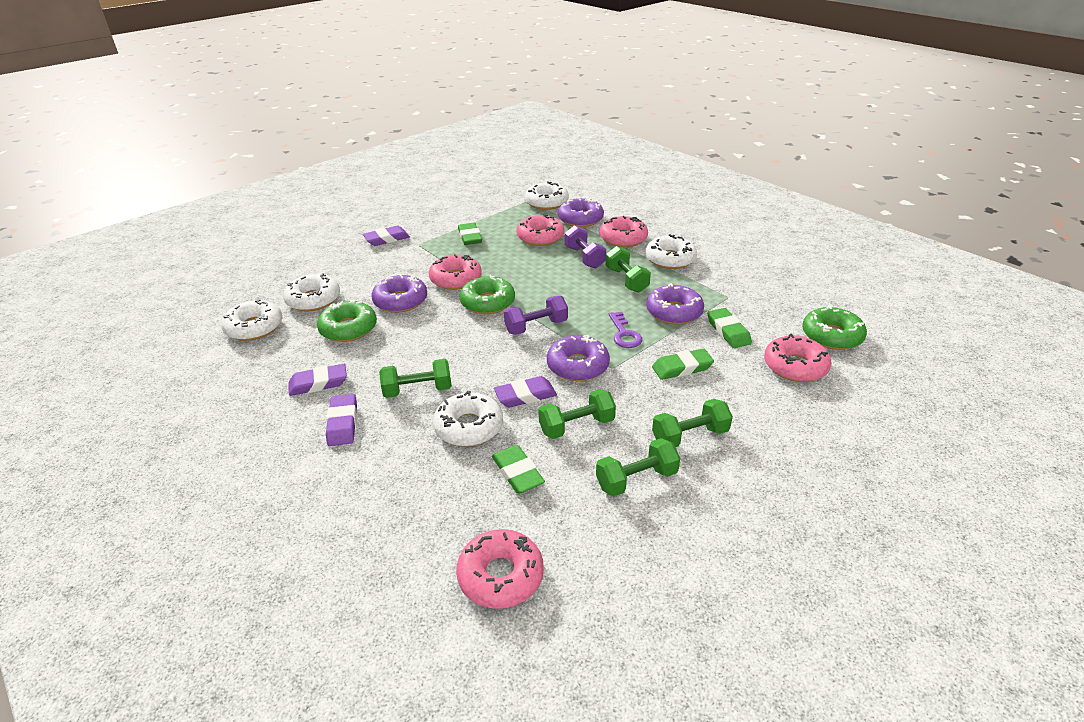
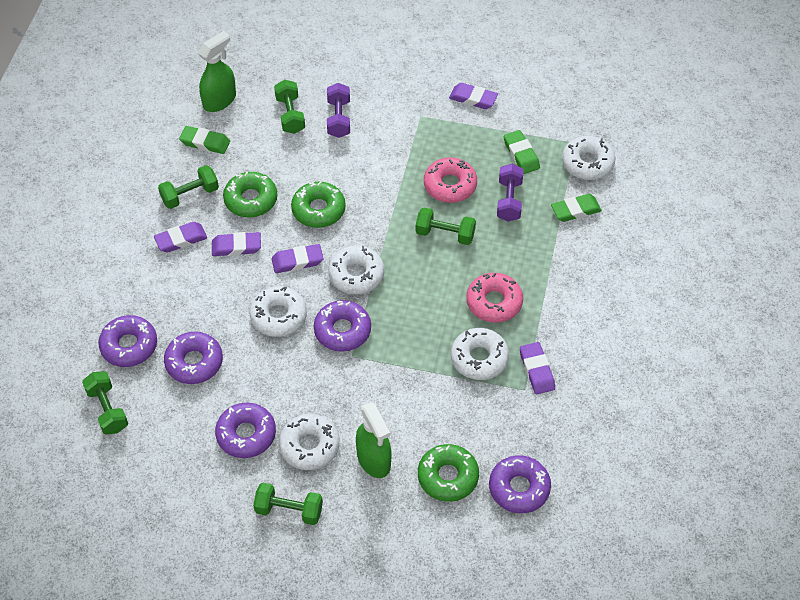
green eraser: [458,223,482,245] [492,445,545,494] [652,349,714,380] [708,308,752,348] = 4 -> [179,126,230,154] [504,130,540,174] [551,194,602,222] = 3
green spray bottle: none = 0 -> [198,31,236,112] [356,402,392,478] = 2
pink donut: [429,254,482,290] [456,529,544,609] [516,214,564,246] [600,216,648,247] [764,334,831,382] = 5 -> [424,158,477,203] [466,273,523,323] = 2
purple donut: [372,275,427,313] [547,335,610,381] [558,198,604,227] [646,283,704,324] = 4 -> [98,315,157,367] [164,332,223,384] [215,402,276,458] [314,300,371,352] [489,455,551,513] = 5
purple eraser: [289,364,347,396] [326,394,357,446] [363,226,410,246] [494,376,557,408] = 4 -> [154,222,207,253] [212,232,261,256] [272,244,323,273] [449,83,498,109] [520,342,555,394] = 5
purple key: [609,311,642,348] = 1 -> none = 0

